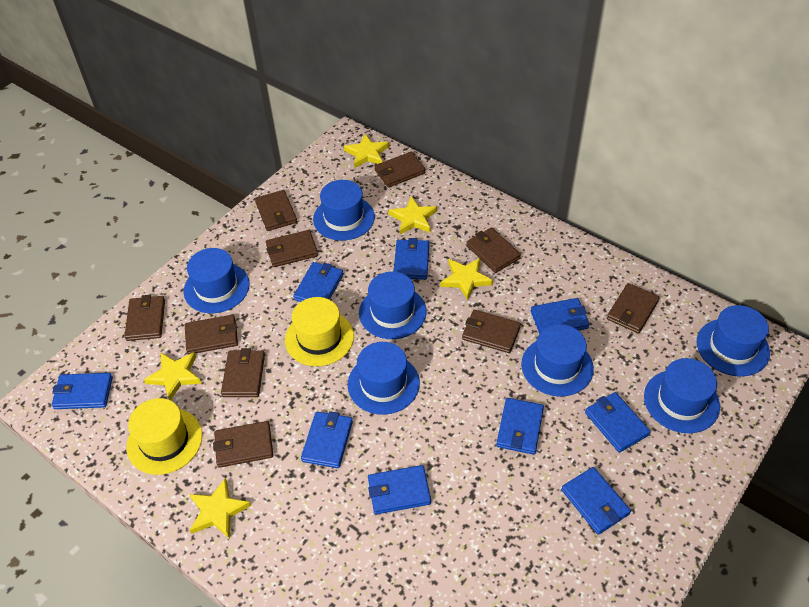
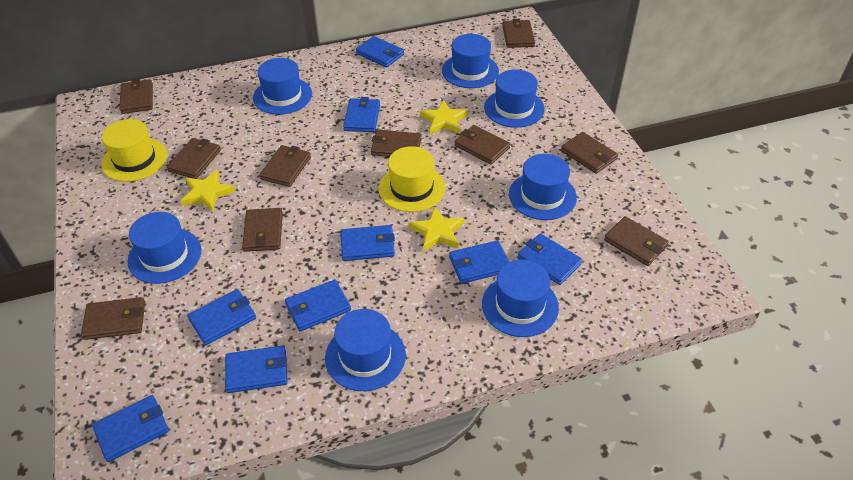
yellow star: [144,352,202,401] [189,478,251,539] [344,134,389,168] [388,196,437,235] [440,258,493,300] = 5 -> [181,170,235,211] [409,206,465,251] [420,100,468,134] = 3

